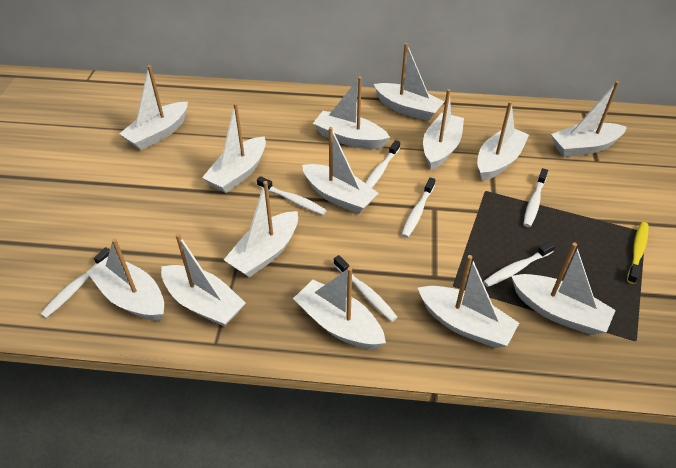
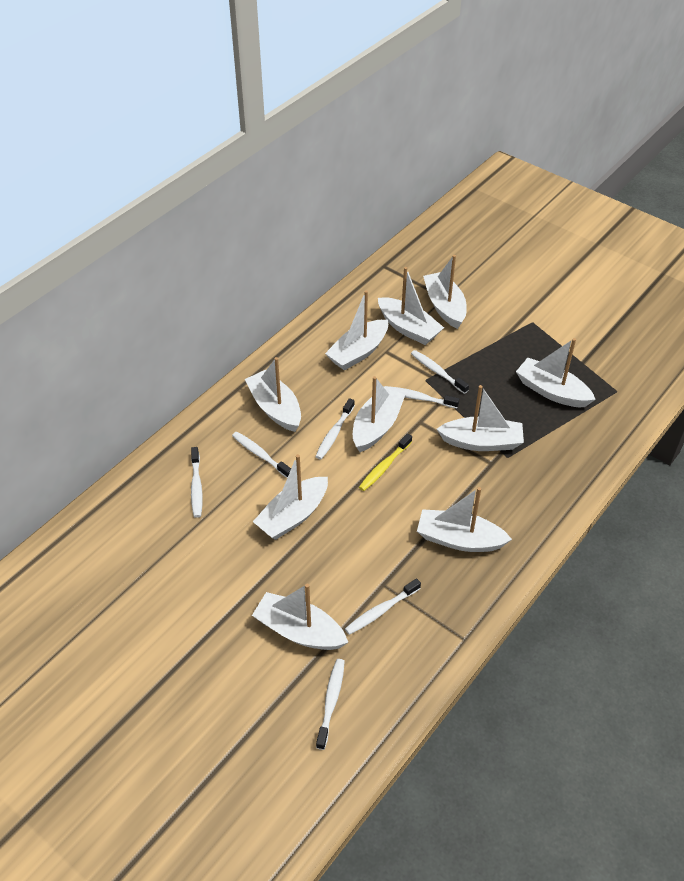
white boat: [87,239,164,321] [119,65,188,150] [161,233,246,327] [202,103,266,193] [224,181,298,278] [293,267,386,349] [302,127,379,214] [313,76,390,149] [374,43,445,121] [418,255,519,348] [423,89,464,170] [477,101,529,181] [511,242,616,335] [551,81,627,157] = 14 -> [245,357,301,432] [252,584,348,650] [253,454,328,540] [325,290,388,371] [353,376,405,452] [378,267,444,345] [417,487,512,552] [423,255,467,329] [437,385,524,451] [516,338,596,407] = 10

